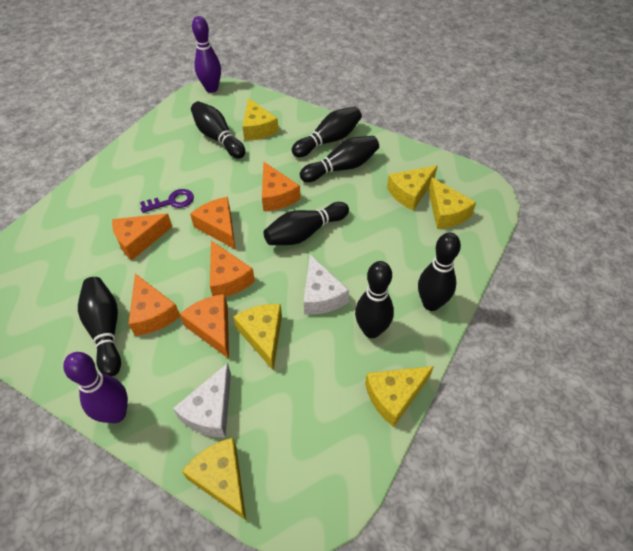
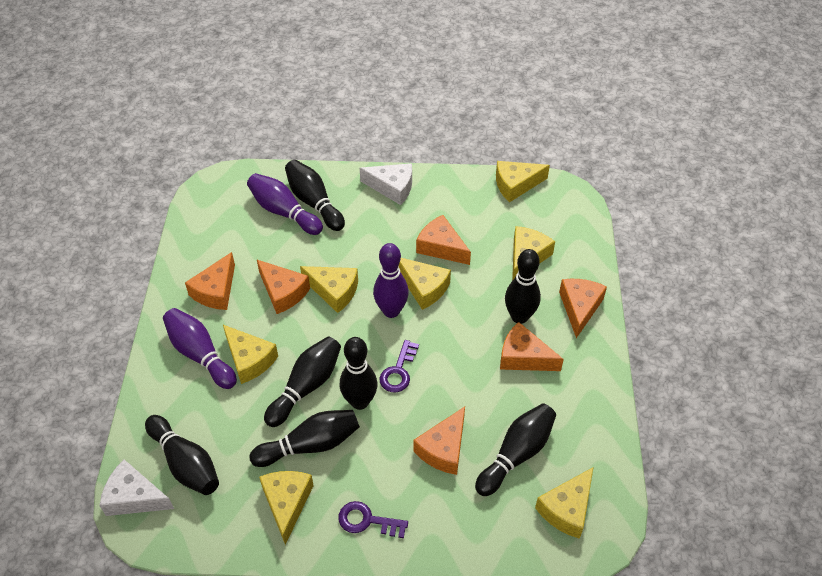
purple bowling pin: [63,352,128,423] [192,16,221,93] = 2 -> [163,308,237,389] [247,173,323,235] [373,243,409,318] = 3
purple key: [140,189,194,213] = 1 -> [338,501,408,538] [380,340,419,393] = 2
yellow cheese: [182,438,246,520] [233,304,282,371] [242,98,279,140] [365,366,434,427] [387,166,437,211] [429,177,476,229] = 6 -> [223,325,278,384] [259,471,314,545] [300,266,358,313] [398,258,451,310] [496,161,550,203] [512,226,555,281] [535,467,593,539] = 7

